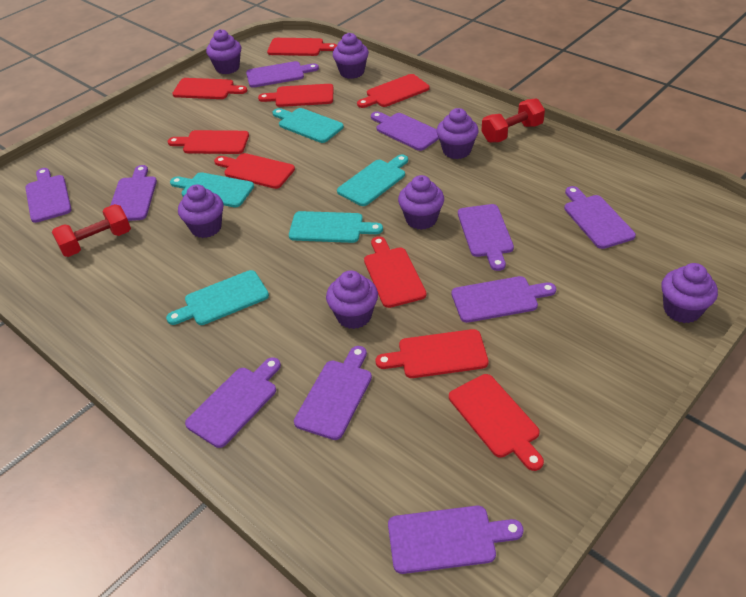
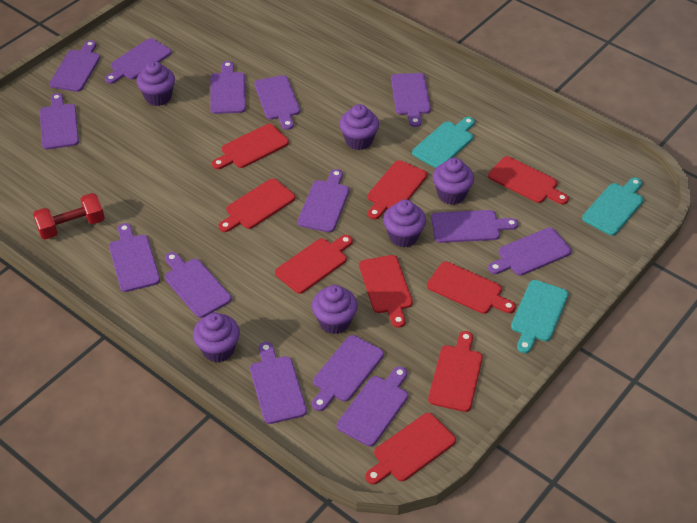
purple cupcake: [178,185,224,238] [206,29,241,74] [326,270,378,329] [333,33,369,79] [398,175,444,230] [437,108,479,159] [662,263,718,323] = 7 -> [136,61,175,106] [193,313,240,362] [312,285,358,334] [339,104,379,150] [383,200,426,247] [433,158,474,205] = 6
purple cutting board: [25,168,72,223] [110,165,157,221] [185,357,281,448] [246,61,319,88] [294,346,372,440] [371,112,439,151] [388,506,523,574] [451,276,556,323] [458,204,514,271] [564,186,636,249] = 10 -> [40,93,79,150] [49,40,100,92] [105,38,172,84] [109,223,160,292] [165,252,231,318] [210,61,246,114] [250,342,307,424] [254,75,300,130] [298,169,349,233] [312,335,384,411] [337,366,408,446] [391,73,431,127] [431,210,518,243] [488,228,572,276] = 14
red dumbbell: [52,204,131,257] [482,98,545,143] = 2 -> [33,193,105,240] = 1
turquoise cutting board: [166,270,269,325] [170,172,254,207] [272,108,344,143] [289,211,383,243] [337,155,408,206] = 5 -> [412,117,475,168] [511,280,569,353] [582,177,644,236] = 3

